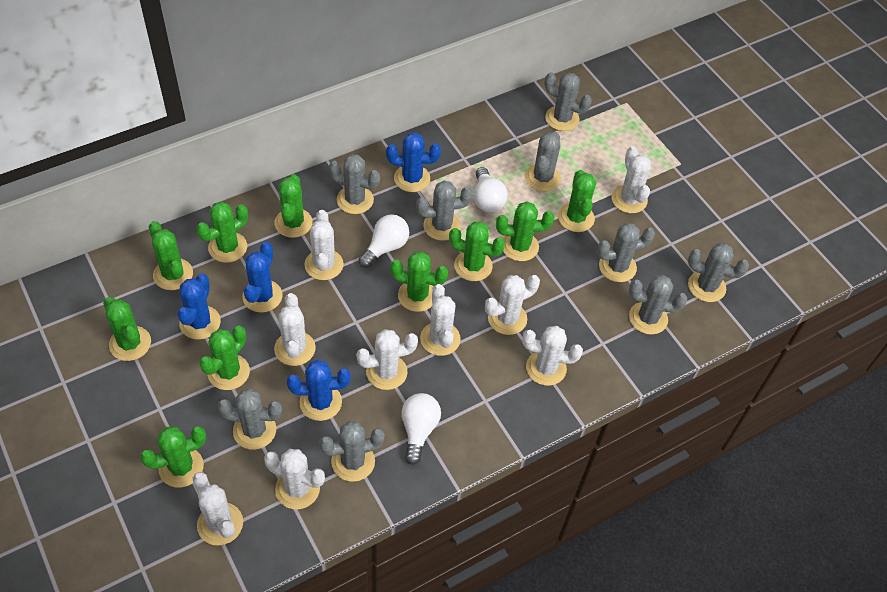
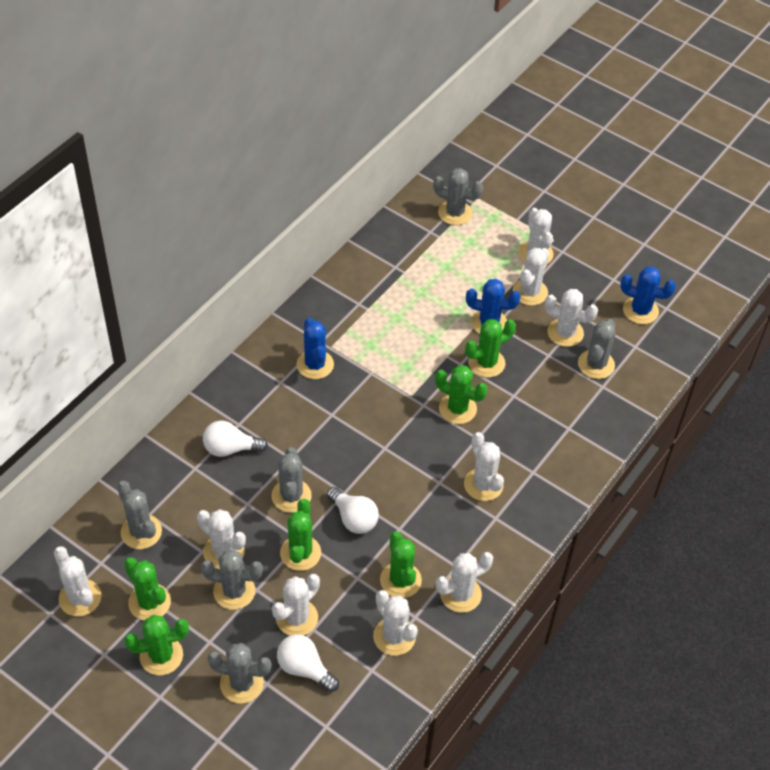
blue cactus: [177,273,221,340] [242,242,283,313] [287,360,351,421] [386,132,441,192] = 4 -> [297,318,334,379] [466,279,521,334] [620,267,676,324] = 3
green cactus: [103,297,151,361] [140,426,206,487] [149,221,193,290] [196,202,248,263] [199,326,250,390] [275,174,312,238] [390,252,448,312] [449,221,505,281] [496,201,555,261] [558,170,596,232] = 10 -> [124,557,171,621] [124,615,189,675] [280,499,321,571] [380,531,422,598] [435,365,488,424] [465,319,516,378] = 6
grey cactus: [218,388,282,450] [319,421,385,482] [329,154,380,214] [416,181,473,241] [525,132,561,191] [544,72,592,131] [597,223,655,282] [629,275,687,335] [688,243,749,302] = 9 -> [117,481,162,549] [201,549,263,610] [208,643,272,704] [271,447,312,513] [433,168,483,225] [578,319,615,379] = 6

